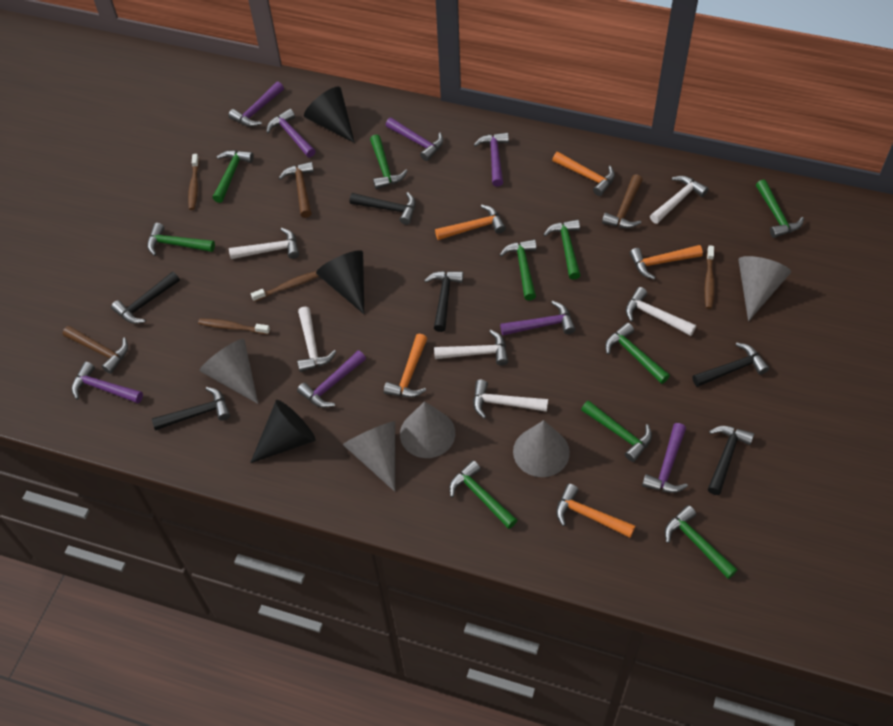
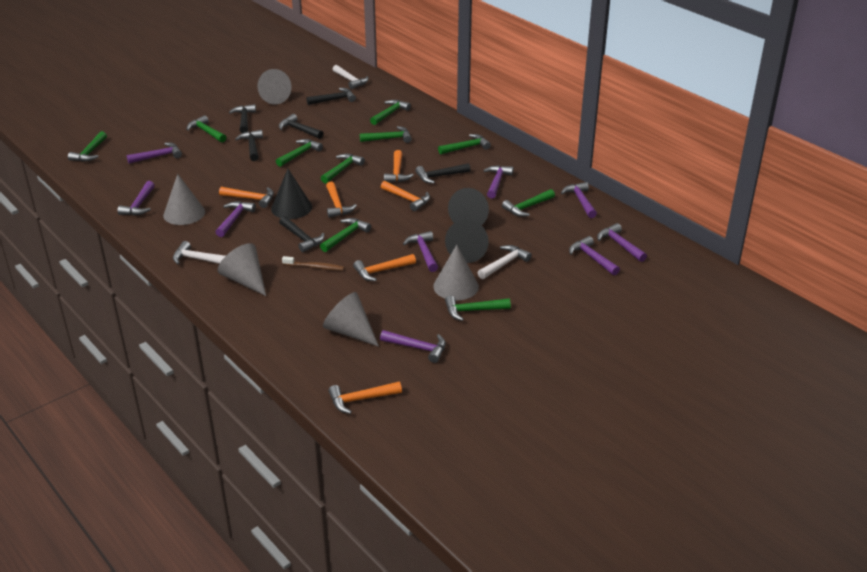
brown hammer: [63,326,128,374] [279,162,314,218] [602,174,643,229] = 3 -> none = 0
brown toothbrush: [188,154,199,210] [198,319,270,335] [251,271,319,302] [705,245,715,309] = 4 -> [282,256,344,271] = 1
orange hammer: [384,334,428,398] [435,205,506,240] [552,152,615,196] [556,484,635,538] [629,245,703,279] = 5 -> [219,187,274,208] [326,181,357,218] [329,382,402,414] [353,254,416,281] [381,181,430,211] [384,150,413,182] = 6
purple hammer: [71,362,143,403] [228,82,284,127] [267,109,315,158] [297,350,366,408] [385,118,443,161] [474,132,509,187] [500,301,576,336] [642,423,688,493] = 8 -> [117,181,155,216] [127,143,182,164] [215,201,256,237] [380,330,446,363] [403,231,438,272] [483,165,514,199] [561,182,597,218] [569,236,620,276] [597,223,647,262] = 9
white hammer: [229,228,299,259] [297,307,336,372] [434,330,508,366] [473,380,548,419] [626,287,696,336] [650,176,708,224] = 6 -> [173,241,225,264] [333,65,368,89] [477,245,532,279] = 3

